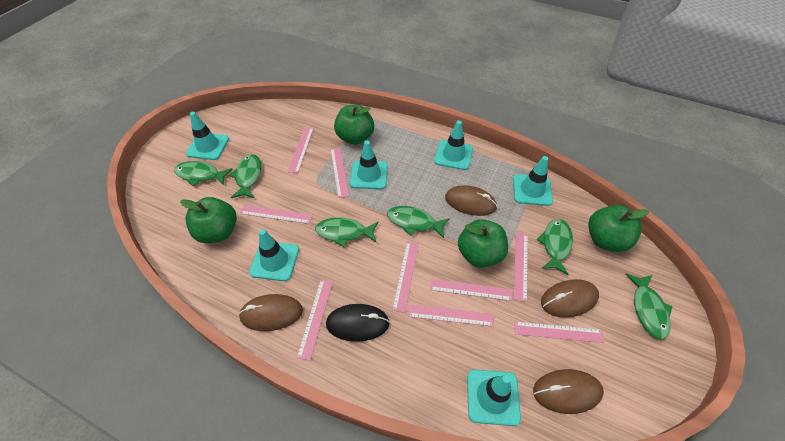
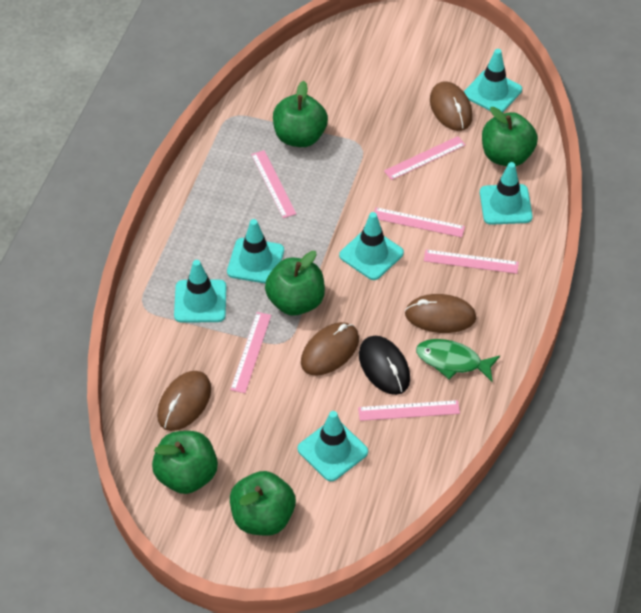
green apple: [180,197,237,243] [334,105,374,144] [458,219,508,268] [588,205,649,252] = 4 -> [152,431,218,494] [230,471,296,536] [265,251,325,316] [273,81,328,147] [482,107,538,166] = 5
green fish: [174,161,233,186] [229,154,261,198] [315,218,379,247] [387,206,450,238] [537,219,573,275] [625,274,672,339] = 6 -> [416,339,500,382] = 1
pink ruler: [240,205,313,224] [288,127,314,173] [297,279,333,360] [331,148,349,198] [392,241,419,313] [408,304,494,327] [430,279,512,301] [514,233,528,302] [514,321,604,343] = 9 -> [230,312,271,393] [251,150,296,218] [358,400,460,421] [374,207,465,237] [384,136,466,180] [424,250,519,274] = 6

